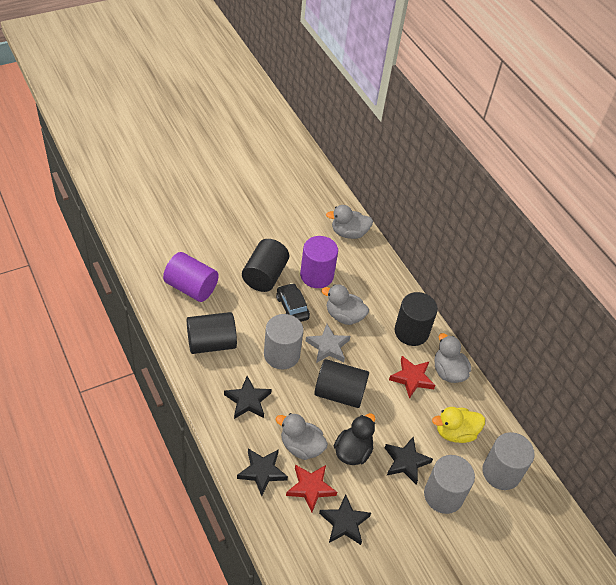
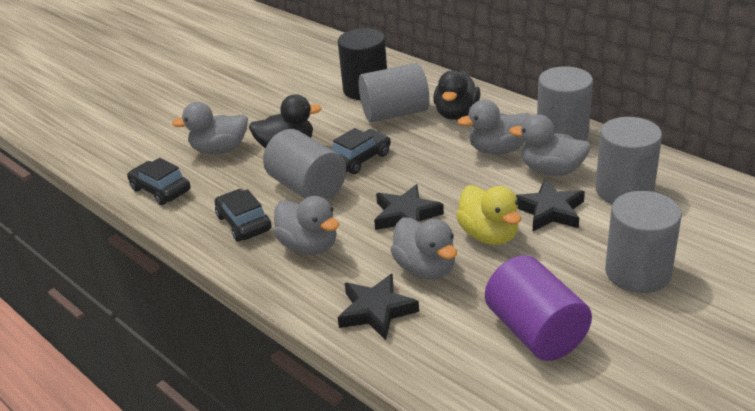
black car: [276,283,310,322] = 1 -> [127,158,191,205] [215,189,272,242] [332,128,391,174] = 3
black cylinder: [187,312,237,354] [242,239,289,292] [314,359,369,408] [394,292,438,346] = 4 -> [338,28,387,100] = 1
black duck: [334,413,375,465] = 1 -> [249,94,322,149] [433,70,481,120] = 2
black star: [224,376,272,419] [237,449,288,496] [319,494,371,545] [385,437,433,484] = 4 -> [338,274,419,340] [374,184,444,230] [515,179,585,231] = 3
grey cylinder: [264,314,304,369] [424,455,475,514] [482,432,535,490] = 3 -> [263,129,346,201] [359,63,430,122] [537,66,593,141] [595,117,662,204] [605,191,682,293] = 5
grey duck: [275,413,328,460] [321,284,369,325] [326,205,373,239] [434,333,471,383] = 4 -> [172,102,248,154] [274,196,339,255] [390,217,457,280] [458,100,532,155] [509,114,591,176] = 5
grey star: [306,324,350,363] = 1 -> none = 0
purple cylinder: [163,252,219,302] [300,236,338,288] = 2 -> [485,255,592,361] = 1
red star: [286,465,337,512] [389,356,435,399] = 2 -> none = 0

